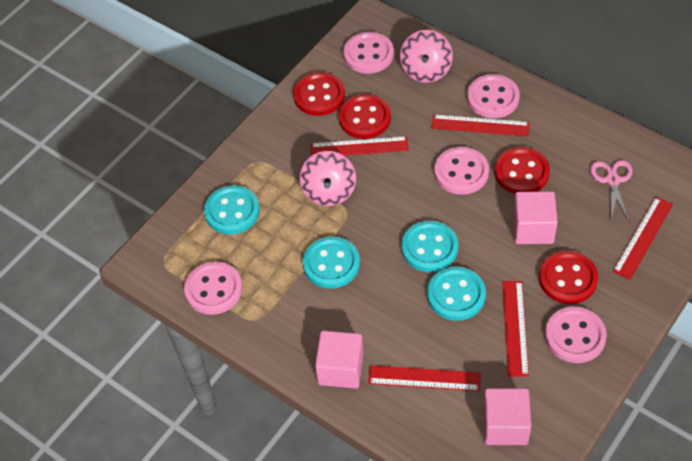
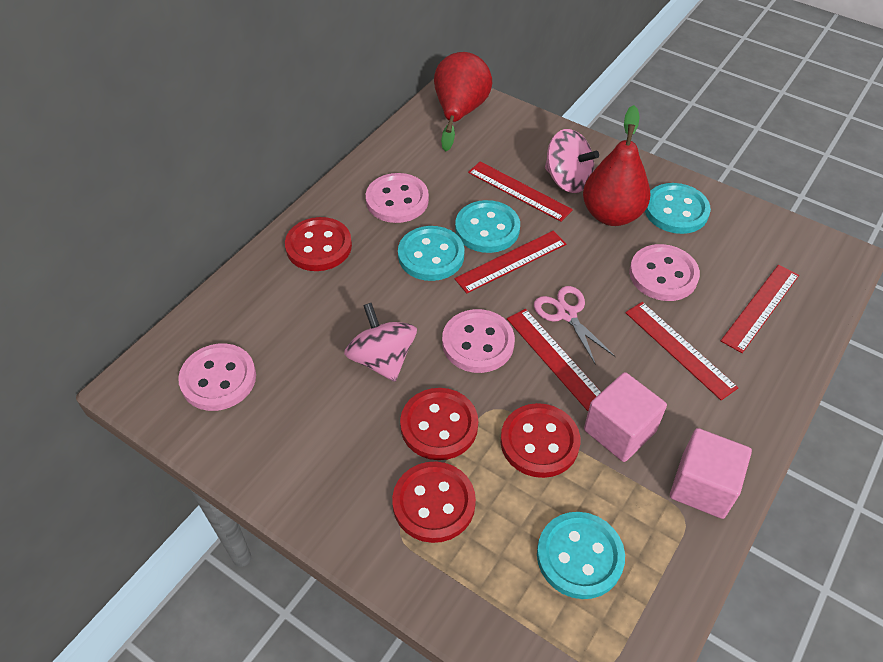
pink button: [184,262,243,315] [343,32,394,74] [434,147,489,195] [467,74,520,118] [545,307,607,363] = 5 -> [178,344,256,411] [366,173,429,223] [442,309,515,373] [629,244,700,301] = 4
pink cube: [315,330,363,389] [483,388,532,445] [513,191,558,244] = 3 -> [584,372,667,462] [670,428,752,519] = 2
red pear: none = 0 -> [434,52,492,152] [583,105,650,226] = 2

